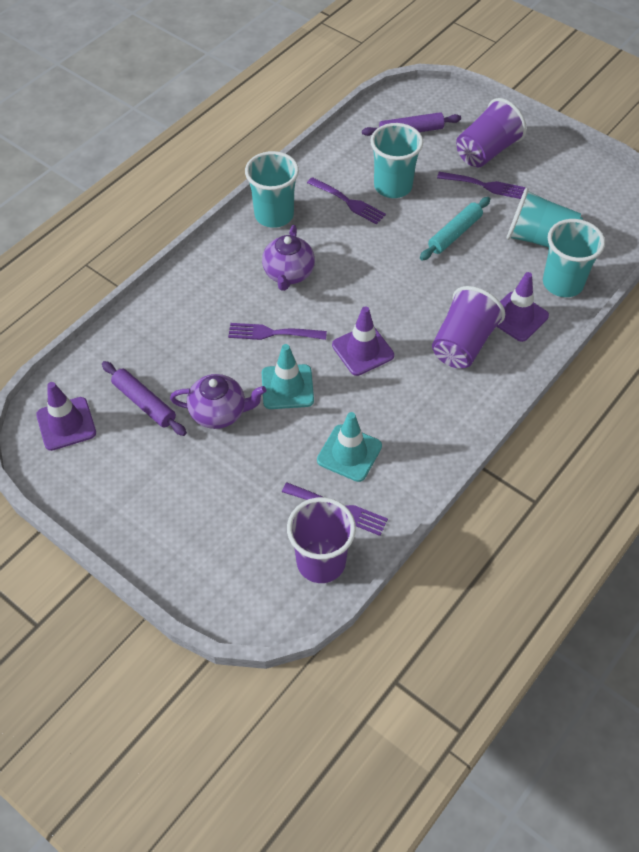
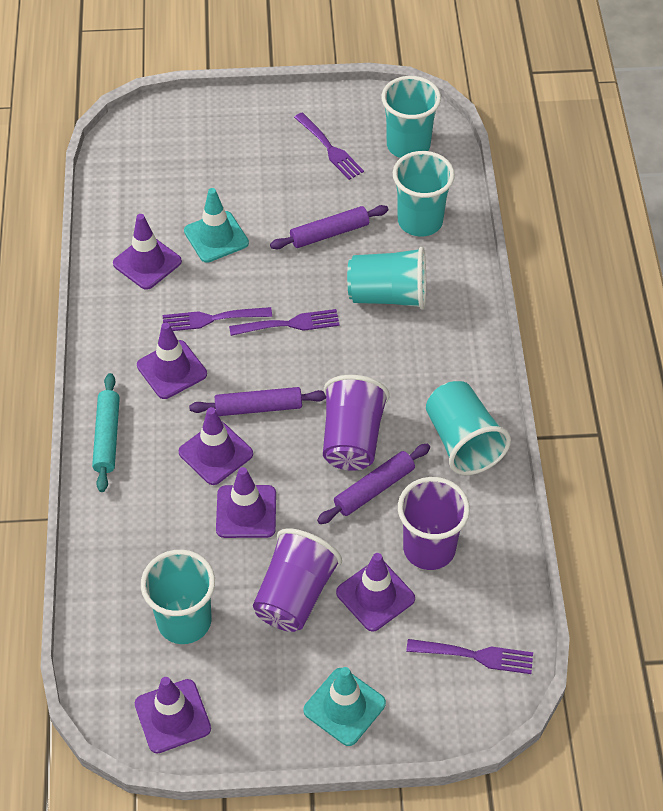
purple rolling pin: [102,361,187,436] [362,112,461,136] = 2 -> [189,387,326,416] [270,205,389,249] [317,444,430,524] = 3
purple teapot: [170,374,266,429] [262,225,315,291] = 2 -> none = 0
purple traffic cone: [36,382,96,451] [332,306,394,376] [496,272,549,342] = 3 -> [113,214,182,290] [135,677,211,753] [137,322,207,399] [178,407,253,485] [216,467,276,538] [336,553,415,631] = 6
turquoise cup: [245,151,299,228] [370,123,423,198] [507,188,583,248] [543,219,605,297] = 4 -> [141,550,215,644] [347,247,426,310] [382,76,441,158] [393,151,455,237] [426,381,511,475] = 5

